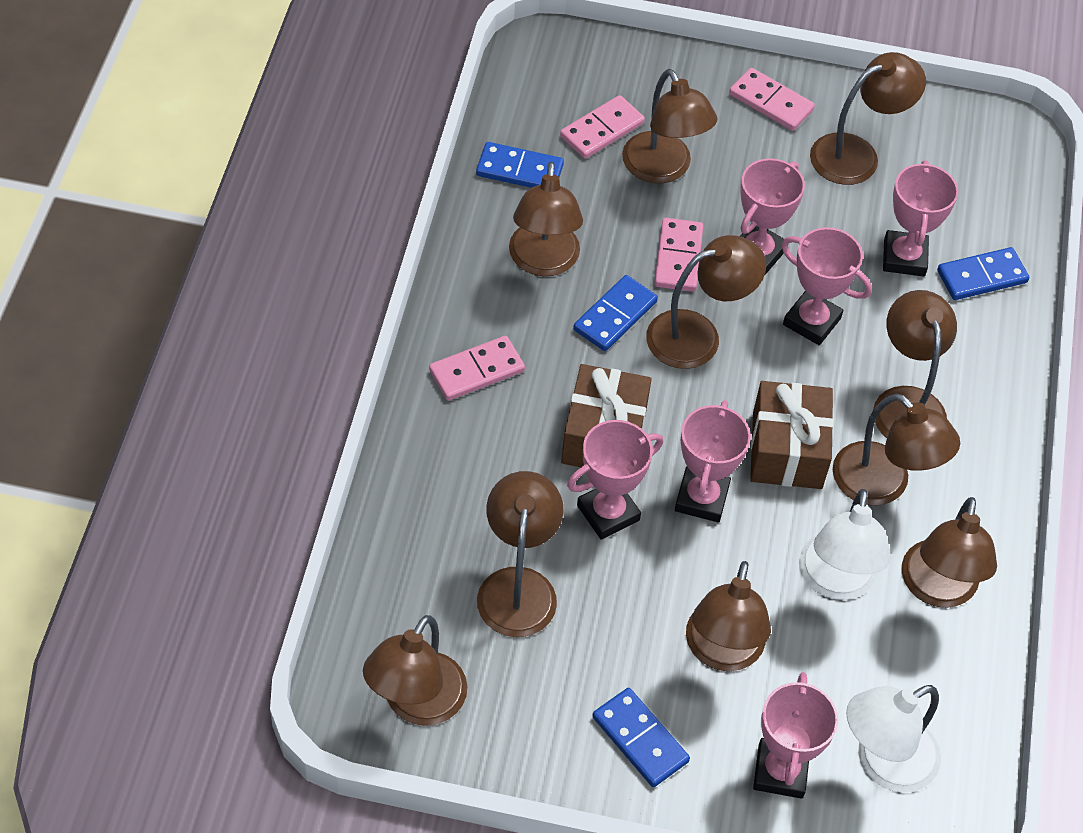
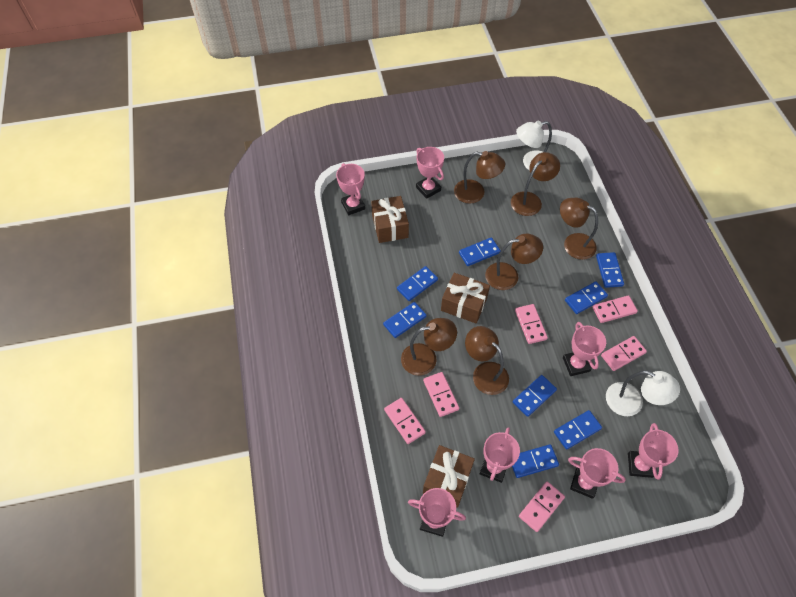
blue domino: [476,142,564,188] [573,275,658,351] [592,688,690,787] [937,247,1029,300] = 4 -> [383,302,426,338] [397,266,438,301] [459,238,501,266] [512,444,559,478] [513,375,557,417] [554,410,602,450] [565,281,608,314] [596,252,624,288] = 8
brown gift: [561,364,652,467] [750,381,834,489] = 2 -> [371,196,409,243] [423,445,475,508] [441,273,490,324] = 3
brown lamp: [363,615,468,726] [477,471,563,637] [509,161,583,276] [622,69,717,183] [646,235,766,369] [686,561,771,671] [810,52,926,185] [833,394,960,506] [873,290,957,438] [902,497,997,608] = 10 -> [401,318,457,376] [454,151,505,204] [465,326,509,395] [485,234,543,290] [511,152,560,216] [560,198,598,260] = 6
pink domino: [429,336,525,401] [560,95,645,159] [654,218,703,292] [729,68,815,131] = 4 -> [384,398,426,444] [423,372,459,417] [515,304,548,344] [519,482,565,532] [593,295,638,323] [601,336,647,371] = 6
pink trophy: [567,420,663,540] [675,400,751,522] [740,158,805,276] [753,672,838,799] [781,227,872,345] [883,160,958,277] = 6 -> [336,163,365,215] [408,488,466,537] [416,147,444,199] [480,427,520,483] [563,322,606,376] [568,448,626,499] [628,423,678,480] = 7

